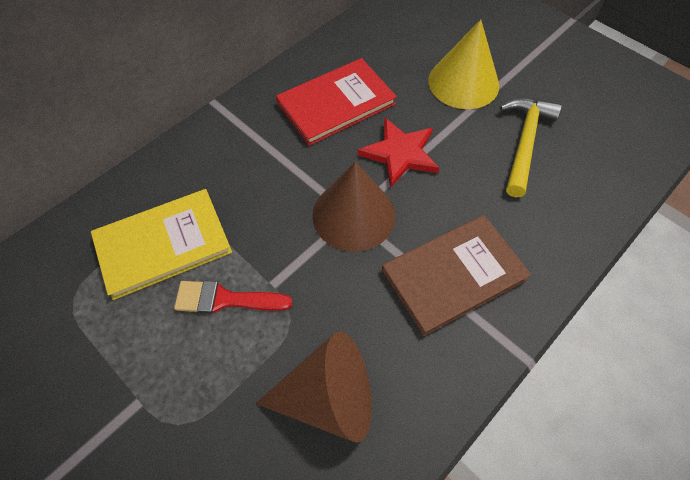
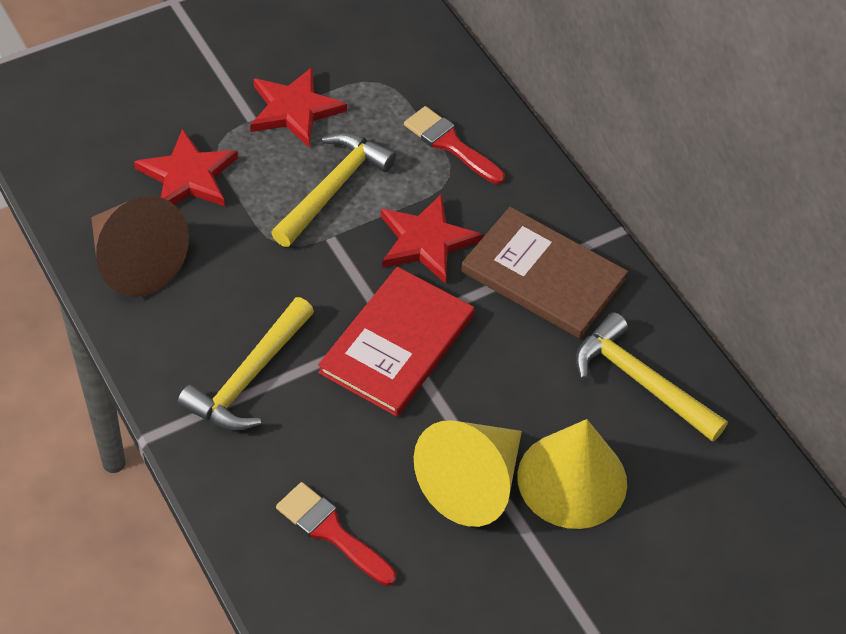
brown cone: [256,331,372,443] [312,161,395,252] = 2 -> [91,196,189,297] = 1
red brush: [174,281,292,314] = 1 -> [276,482,396,586] [404,106,505,184] = 2
red star: [358,118,439,188] = 1 -> [134,129,238,206] [250,67,347,147] [381,194,482,284] = 3
yellow book: [91,189,232,300] = 1 -> none = 0
yellow cone: [428,19,499,109] = 1 -> [414,420,522,527] [517,419,627,529] = 2
yellow hammer: [500,98,562,197] = 1 -> [177,297,314,431] [271,132,396,247] [576,312,728,442] = 3

